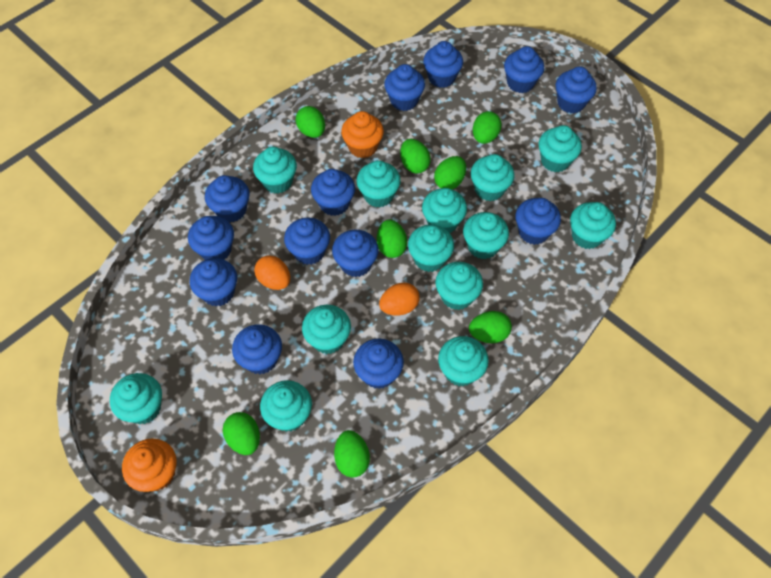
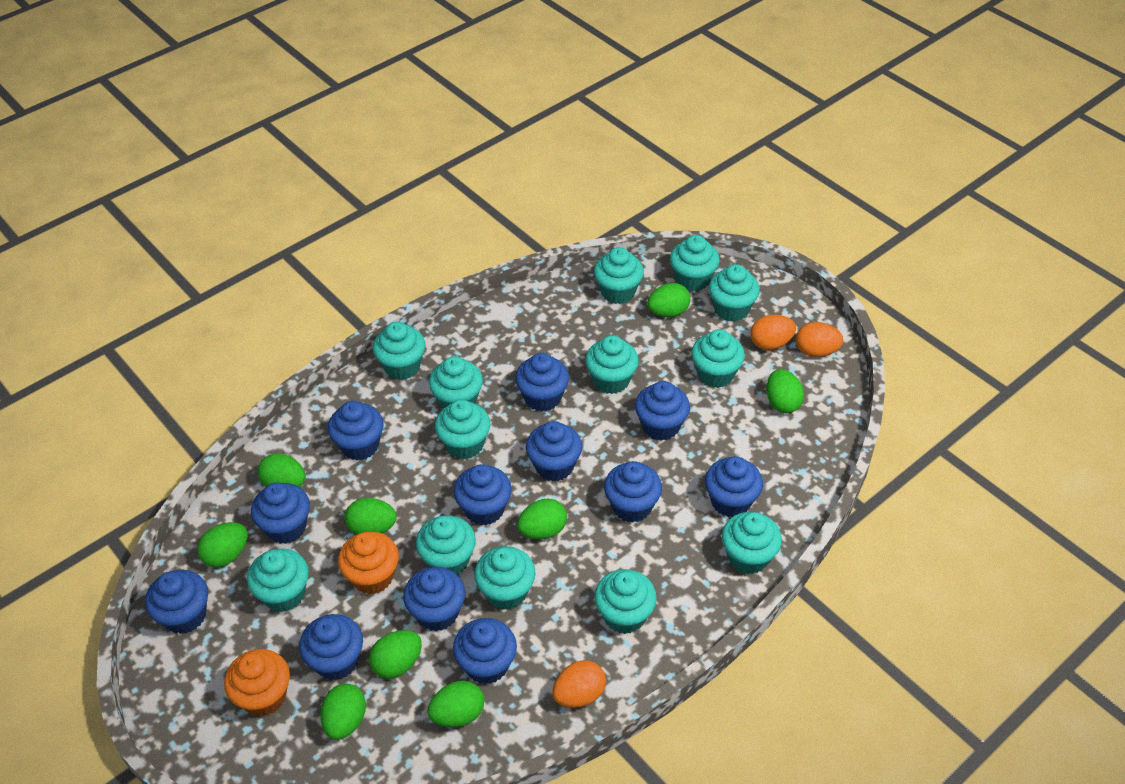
blue cupcake: [188,216,234,260] [190,258,237,306] [205,175,250,222] [232,324,282,374] [284,218,330,265] [311,169,355,216] [332,230,379,277] [353,339,404,389] [384,64,425,111] [423,41,463,88] [504,46,544,93] [515,198,561,245] [556,67,597,113] = 13 -> [145,570,208,634] [251,482,310,544] [299,614,363,680] [328,401,384,461] [403,567,465,631] [453,618,517,684] [454,464,512,526] [515,353,569,412] [526,421,582,481] [604,461,662,523] [635,381,690,441] [705,456,763,517] = 12
green egg: [223,412,260,455] [295,106,325,138] [334,430,370,478] [377,220,407,258] [400,139,431,174] [434,156,466,189] [469,311,512,343] [473,111,502,144] = 8 -> [197,522,248,568] [258,453,306,487] [320,683,366,740] [345,498,397,535] [369,630,422,679] [428,681,484,727] [517,499,567,539] [647,283,690,317] [766,369,804,413] = 9
orange egg: [254,255,290,290] [379,283,420,315] = 2 -> [552,660,606,708] [750,315,796,350] [796,322,843,357] = 3

